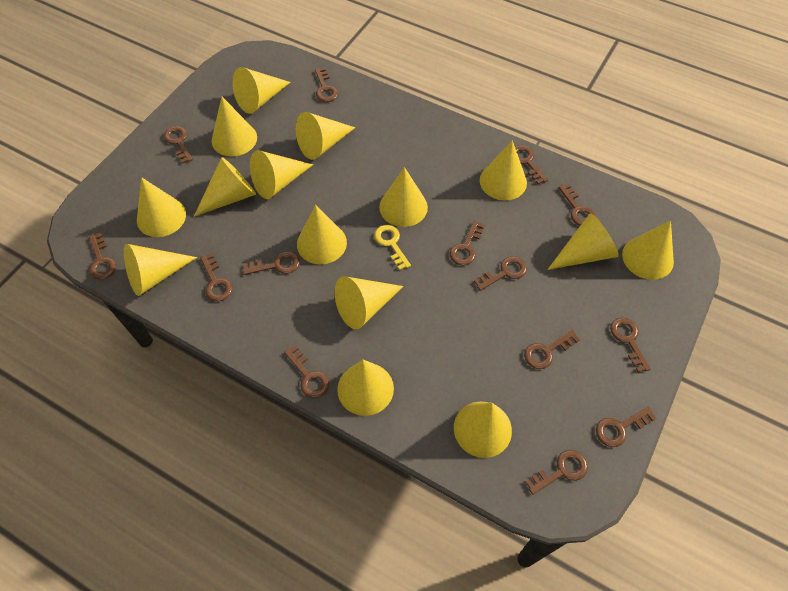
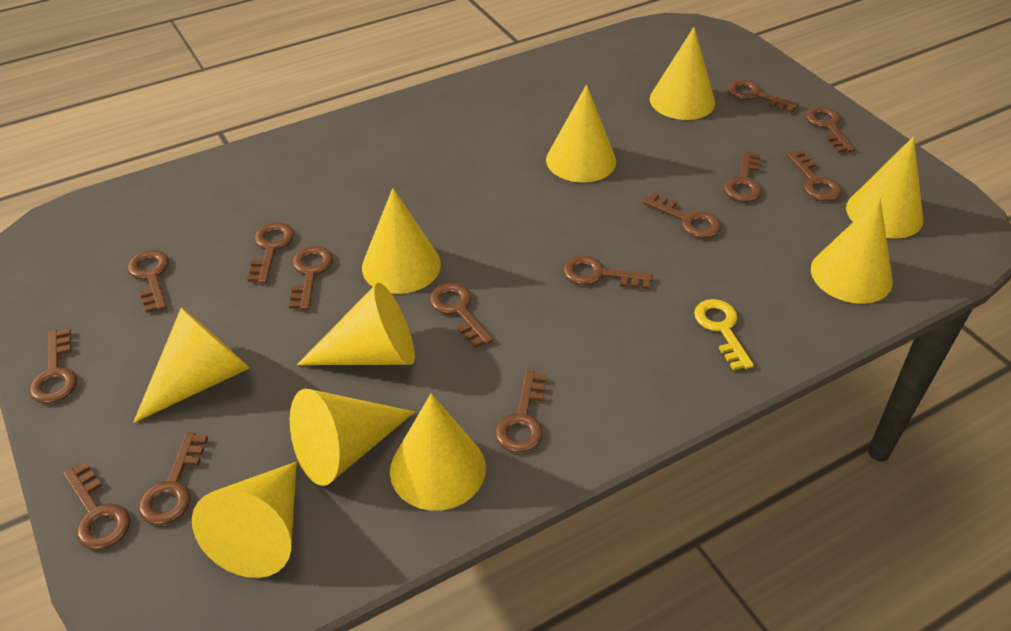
yellow cone: [124,244,197,296] [137,177,186,237] [194,157,256,217] [212,97,257,156] [232,67,291,114] [250,150,313,199] [296,112,355,160] [297,205,347,264] [335,276,403,329] [337,360,394,416] [379,167,428,227] [454,402,512,458] [480,140,527,200] [547,213,619,270] [622,220,674,280] = 15 -> [133,307,250,423] [192,462,297,578] [290,389,415,486] [297,283,415,365] [362,188,441,294] [390,393,486,511] [546,84,616,183] [650,27,715,120] [811,197,893,304] [846,136,923,239] = 10

